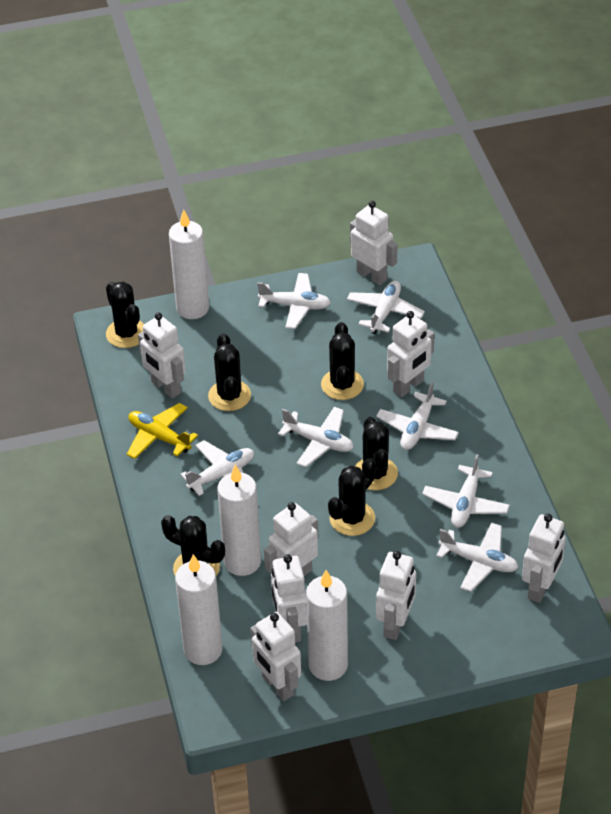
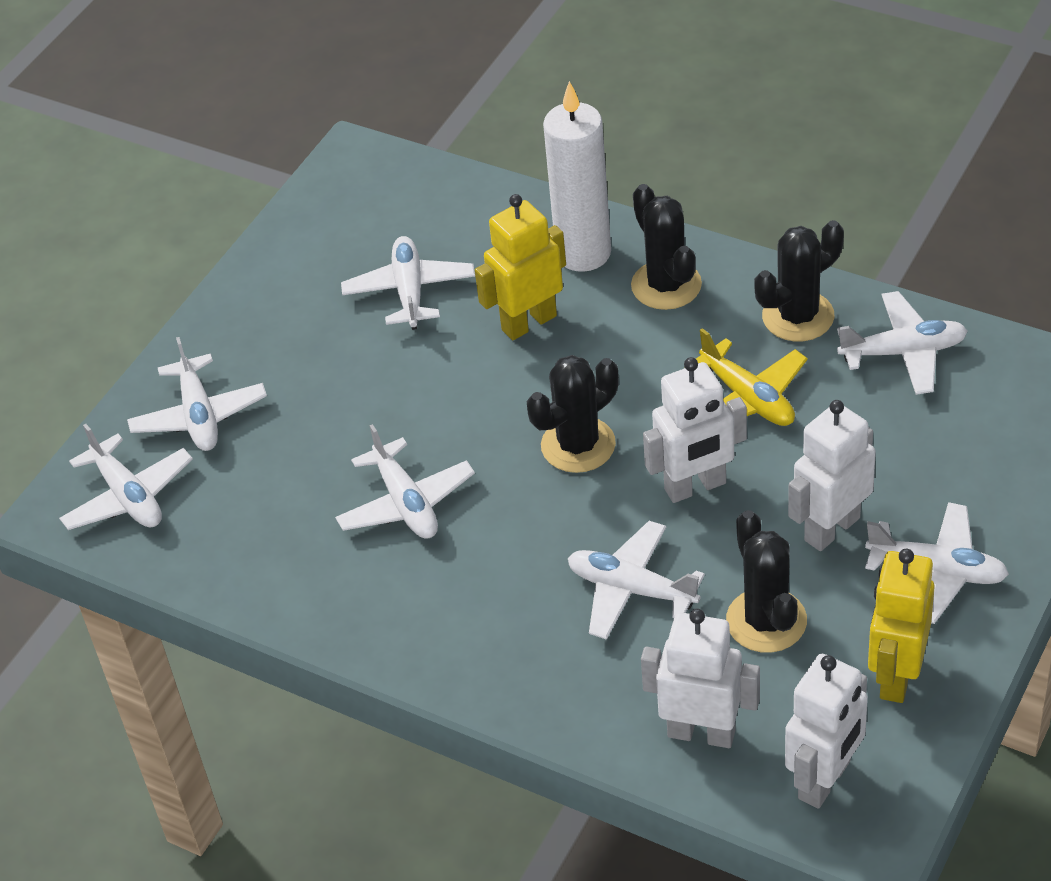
black cactus: [106,281,144,348] [161,515,225,576] [208,333,251,411] [321,322,364,400] [328,458,376,536] [355,417,398,490] = 6 -> [527,355,619,473] [631,184,702,310] [726,510,807,653] [754,220,844,342] = 4
white candle: [169,210,209,319] [175,554,223,665] [217,465,261,576] [306,570,348,681] = 4 -> [543,81,611,272] = 1
white robot: [138,312,186,399] [250,612,301,701] [264,502,319,576] [271,554,307,642] [350,201,398,285] [376,551,416,640] [387,311,435,397] [522,514,566,603] = 8 -> [641,609,760,748] [643,357,747,503] [785,653,868,809] [788,400,876,551] = 4
yellow robot: none = 0 -> [475,194,566,340] [868,549,935,703] = 2

